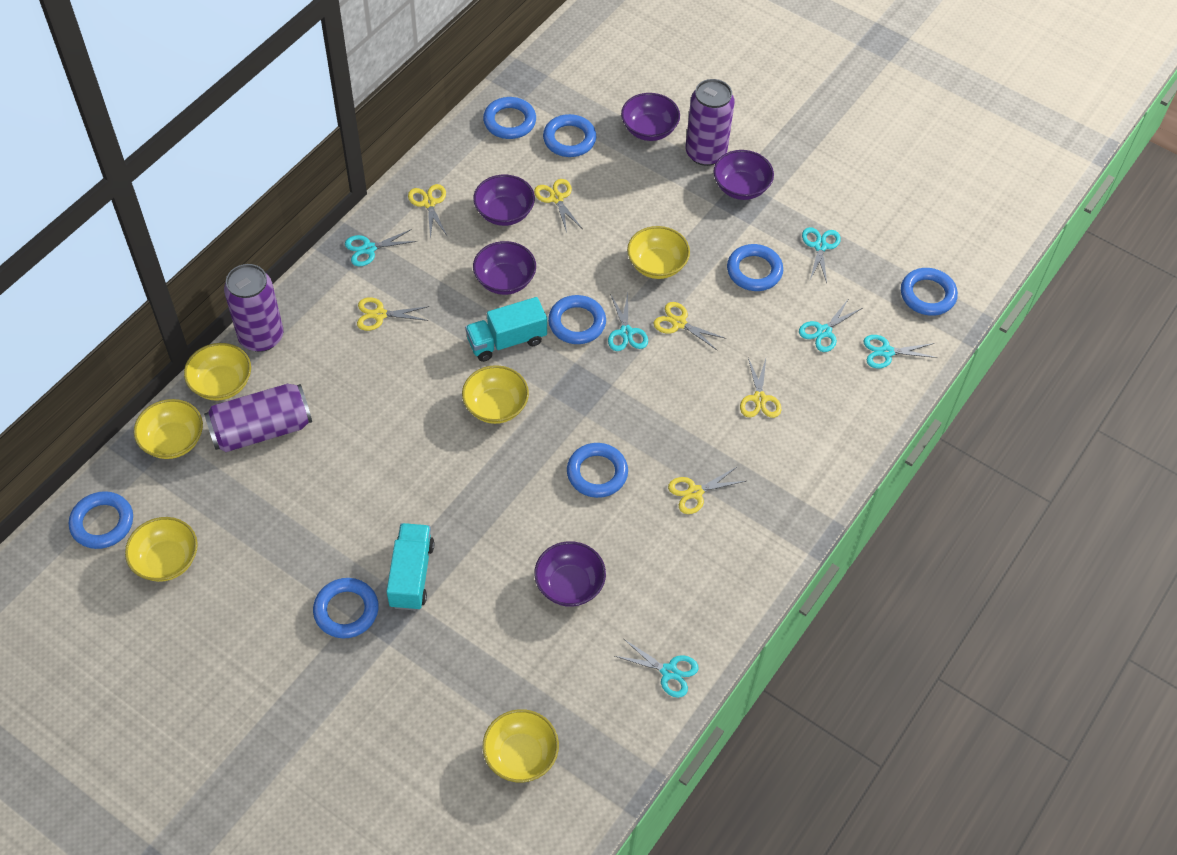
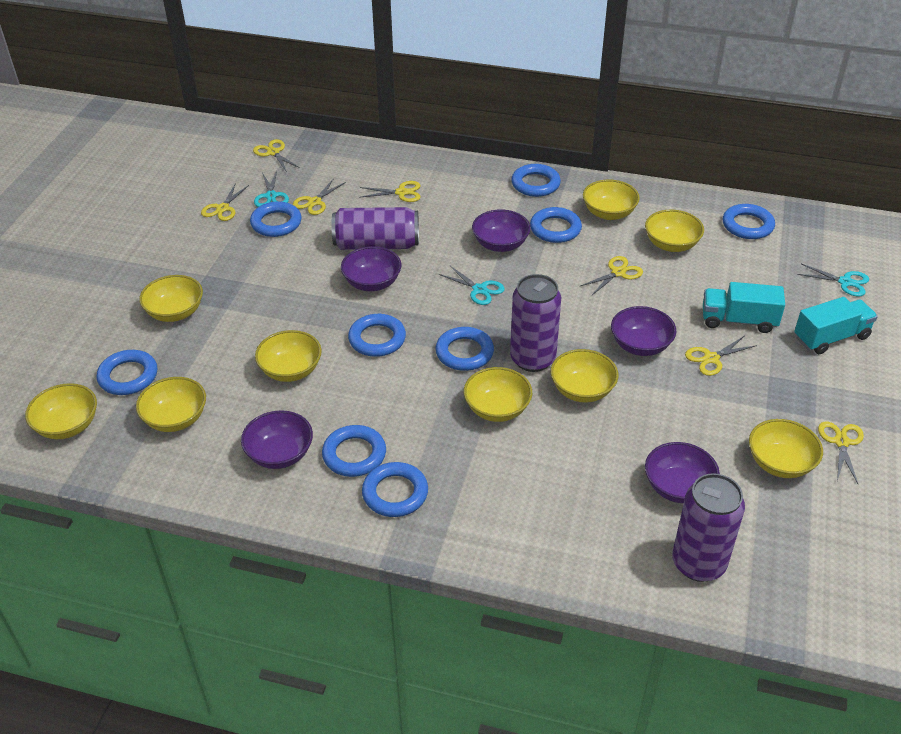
blue ring: [69,491,133,549] [313,578,379,638] [483,97,536,139] [543,114,596,157] [548,295,606,344] [567,443,628,498] [727,244,783,291] [901,268,958,316] = 8 -> [97,350,157,395] [250,202,301,237] [322,425,386,477] [348,314,406,357] [362,462,428,517] [435,327,494,371] [511,164,561,197] [530,207,582,243] [723,204,775,239] = 9
turquoise scissors: [345,229,417,266] [608,293,648,351] [615,639,699,698] [799,300,862,352] [802,227,841,283] [864,335,938,368] = 6 -> [254,171,289,207] [439,265,505,305] [797,264,869,297] = 3
yellow bowl: [125,517,198,582] [134,399,203,459] [184,343,251,401] [462,365,529,424] [482,709,559,783] [627,226,690,279] = 6 -> [25,383,97,439] [136,377,206,432] [139,275,203,322] [255,330,322,382] [464,367,532,422] [551,349,618,403] [583,180,640,220] [645,210,704,252] [749,419,823,478] = 9
yellow scissors: [357,297,429,331] [408,184,448,239] [534,179,582,233] [654,302,726,350] [668,466,746,514] [740,358,781,418] = 6 -> [201,183,249,221] [253,139,300,172] [293,178,346,215] [359,181,421,202] [580,256,643,295] [685,336,757,376] [818,421,864,484] = 7

